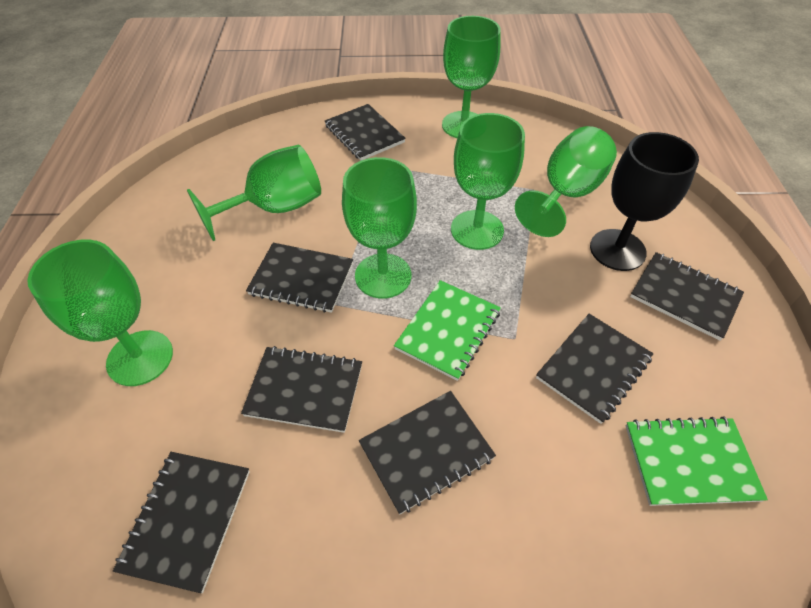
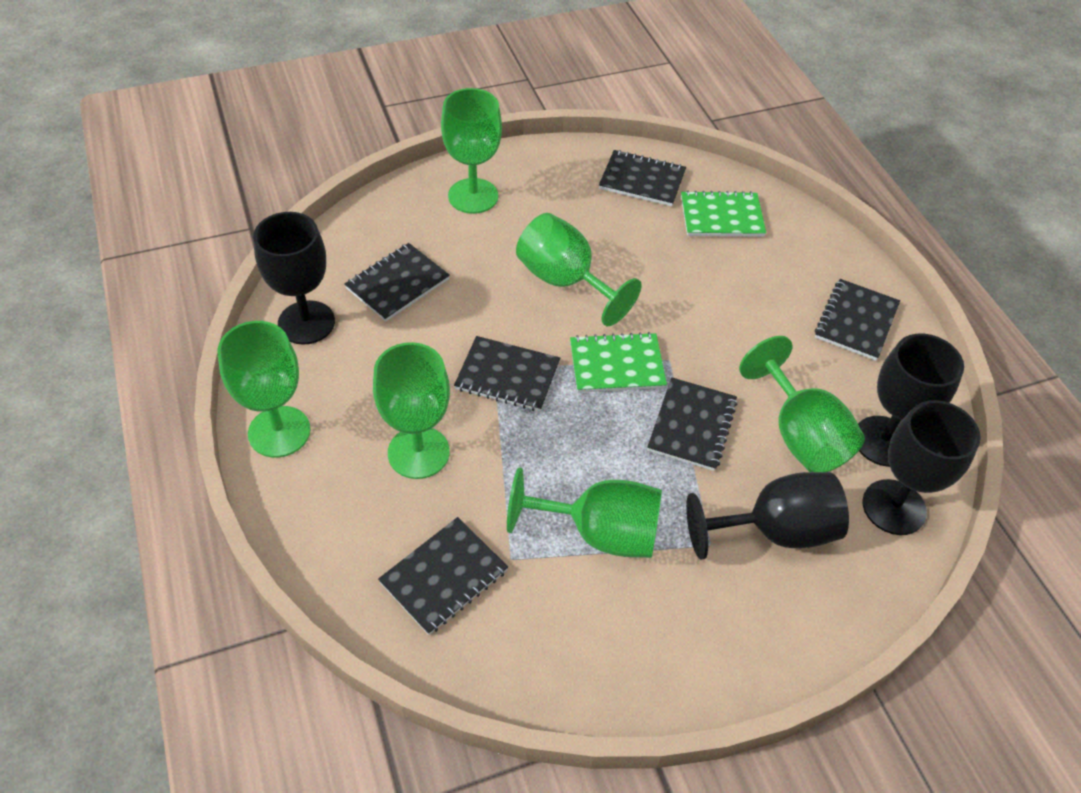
black goblet: [590,132,699,271] = 1 -> [253,212,335,345] [686,472,849,560] [858,333,964,467] [862,400,981,535] = 4
black notebook: [113,452,250,593] [241,346,362,433] [246,243,353,313] [325,104,406,161] [359,391,496,515] [536,314,653,424] [630,252,744,341] = 7 -> [345,243,450,321] [378,517,508,635] [454,336,560,411] [599,150,686,206] [647,377,738,471] [815,279,900,361] = 6

